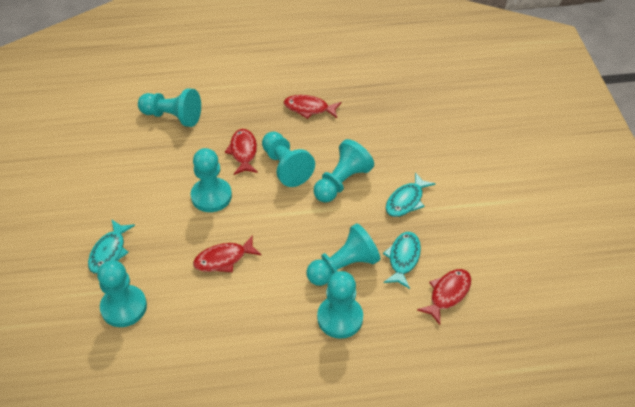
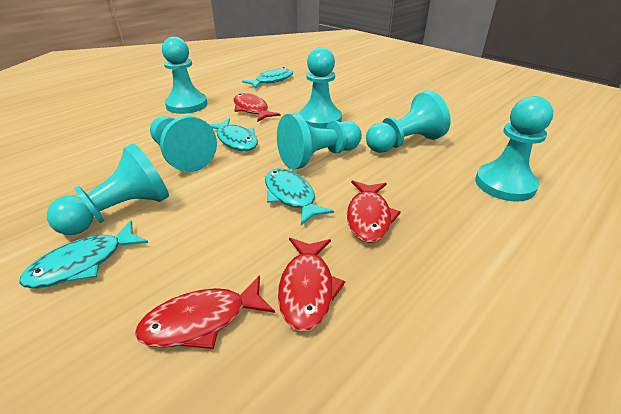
turquoise fish: [88,219,135,274] [383,232,421,289] [386,172,435,217] = 3 -> [19,221,148,288] [209,118,258,151] [242,67,293,88] [265,168,334,225] = 4

